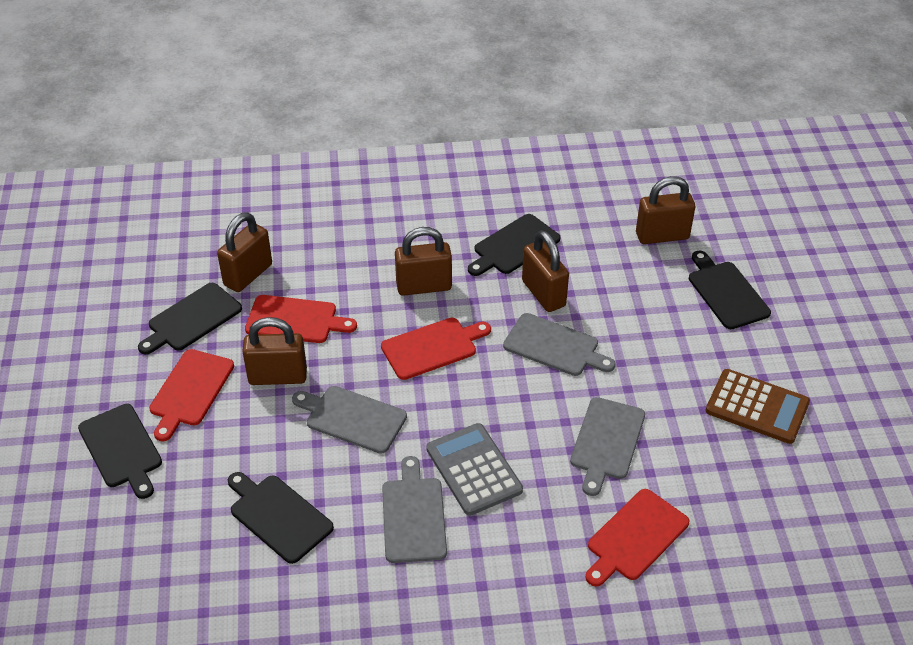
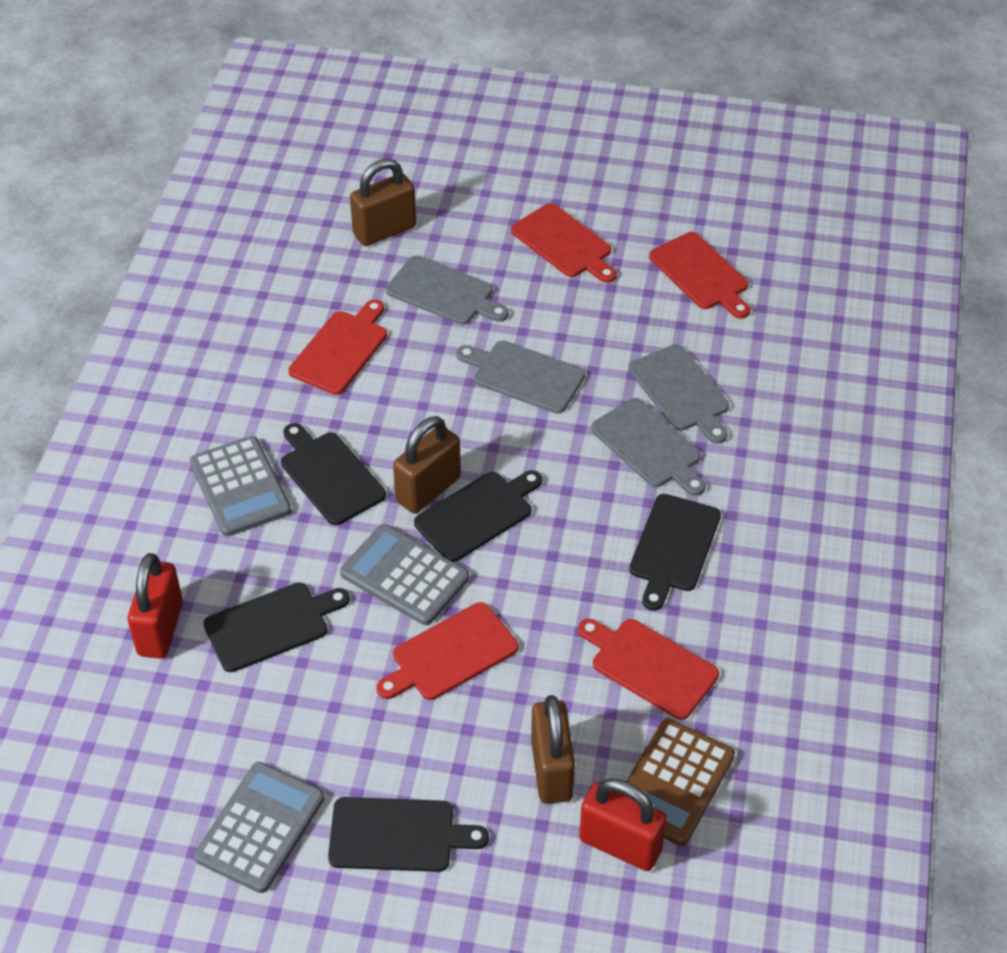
brown padlock: [217,212,272,292] [242,317,307,385] [395,227,452,296] [522,230,569,312] [636,176,695,244] = 5 -> [350,159,416,246] [393,416,461,514] [531,695,575,804] = 3
grey calculator: [426,423,523,516] = 1 -> [190,436,291,536] [194,762,324,893] [340,524,469,625] = 3
red cutting board: [149,349,234,441] [245,295,357,343] [381,318,491,380] [585,489,689,587] = 4 -> [288,299,387,395] [376,602,518,700] [511,203,617,283] [578,619,719,720] [649,232,750,319] = 5
red padlock: none = 0 -> [127,553,183,659] [579,778,667,871] = 2

